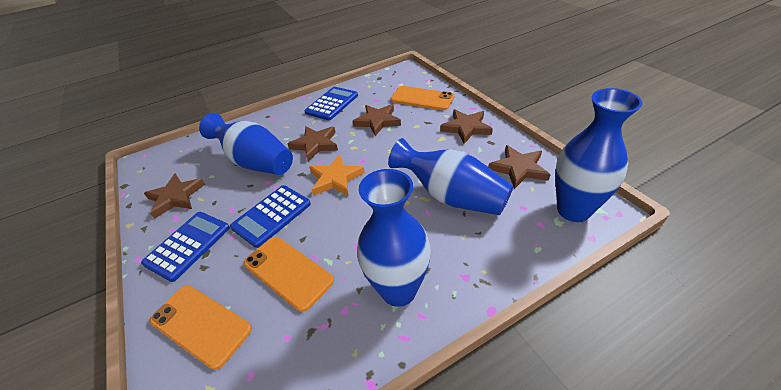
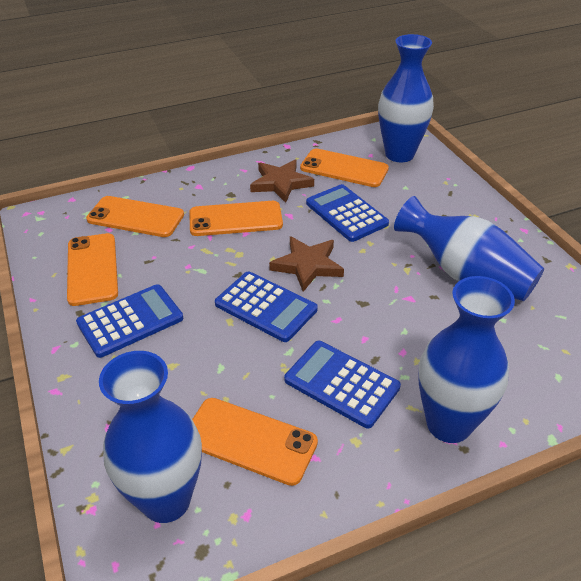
blue calculator: [141,212,230,282] [230,185,311,248] [305,87,358,120] = 3 -> [76,284,183,358] [215,271,318,342] [284,341,401,428] [306,184,389,242] = 4
brown star: [144,174,205,219] [288,126,338,161] [352,104,401,136] [440,109,493,144] [488,145,551,189] = 5 -> [250,159,314,203] [269,236,344,292] = 2
orange phone: [150,285,252,370] [244,237,334,312] [390,86,455,110] = 3 -> [67,233,118,306] [86,196,184,237] [189,201,283,236] [192,398,318,486] [300,149,389,187] = 5
orange star: [309,154,365,196] = 1 -> none = 0

